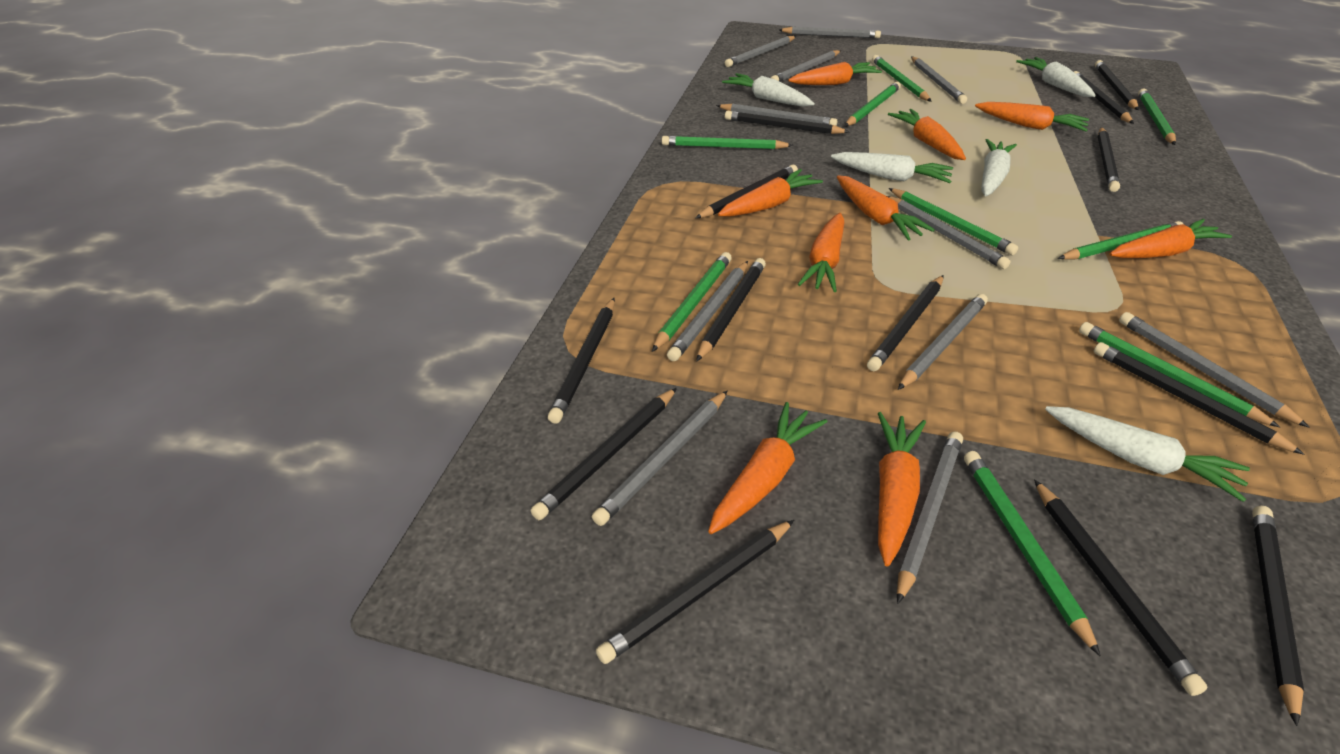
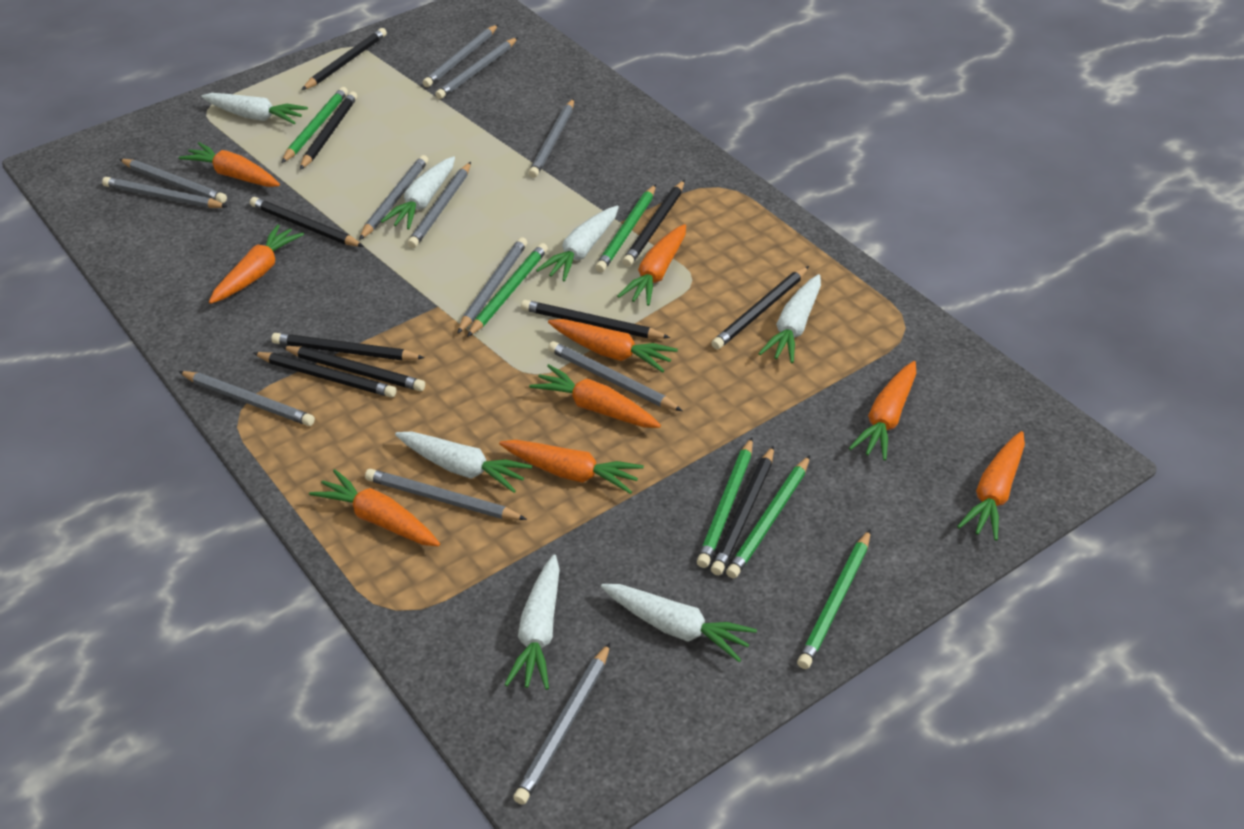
black pencil: [531,388,677,520] [548,298,615,424] [596,520,794,664] [696,164,798,218] [696,258,766,362] [725,111,849,134] [867,275,944,371] [1034,479,1208,696] [1074,71,1134,124] [1094,342,1304,455] [1095,60,1139,110] [1098,127,1120,192] [1252,506,1304,726] = 13 -> [250,197,364,247] [253,352,396,397] [271,333,425,361] [282,346,425,391] [300,91,357,170] [302,28,387,90] [521,300,670,339] [623,180,685,266] [711,266,809,350] [711,446,774,575] = 10
green pencil: [652,252,732,352] [662,136,793,149] [844,82,901,127] [872,55,932,102] [888,188,1018,255] [964,451,1101,656] [1058,221,1183,259] [1079,322,1280,427] [1138,89,1176,145] = 9 -> [282,87,348,163] [467,243,548,337] [595,184,656,272] [697,438,753,568] [726,455,810,579] [797,529,871,669] = 6
grey pencil: [592,390,728,526] [667,261,748,361] [716,104,837,126] [725,36,796,67] [771,50,840,82] [779,27,881,38] [887,196,1011,269] [897,431,963,604] [898,294,988,390] [911,57,967,104] [1119,312,1310,428] = 11 -> [102,177,228,208] [119,159,227,203] [179,371,315,426] [359,155,428,240] [365,469,527,520] [407,162,471,248] [423,25,498,87] [435,37,518,99] [457,237,527,334] [513,643,610,805] [529,99,574,178] [548,341,682,411] = 12
white carrot: [722,73,815,107] [831,152,953,183] [981,139,1017,196] [1016,57,1096,97] [1045,406,1250,502] = 5 -> [201,93,308,124] [381,156,455,230] [395,431,532,493] [504,554,560,690] [536,205,619,281] [601,584,757,662] [758,274,821,363] = 7

